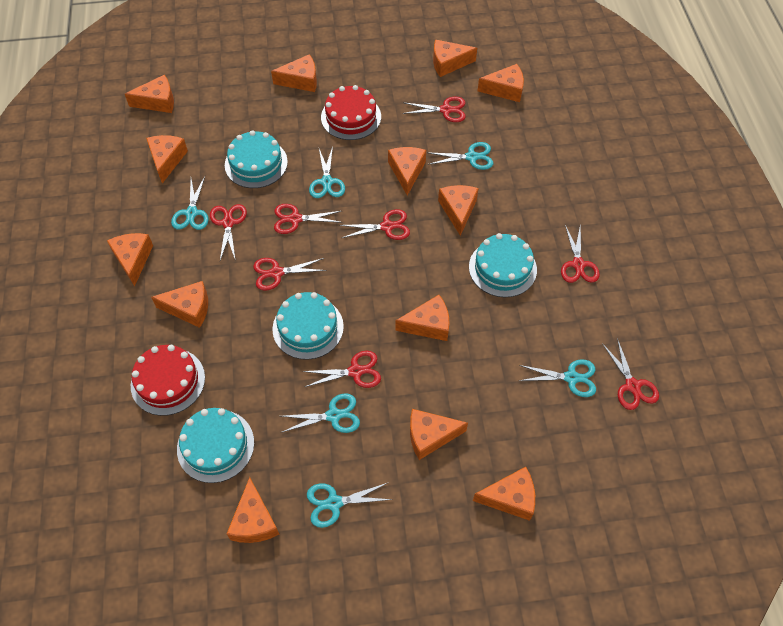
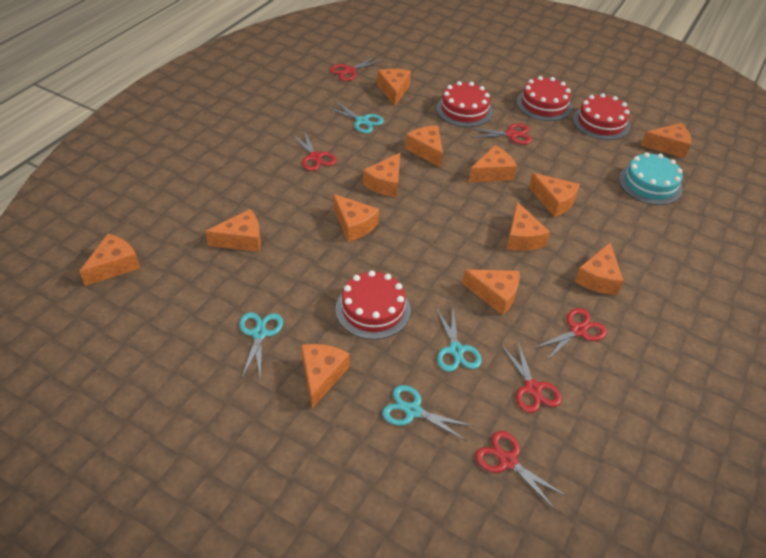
red cake: [131,345,205,416] [321,85,381,140] = 2 -> [335,270,411,340] [436,81,493,127] [516,76,572,121] [573,93,630,140] = 4
red scissors: [210,204,247,261] [253,258,326,291] [274,204,343,234] [302,351,381,388] [339,209,410,240] [403,97,466,122] [561,225,600,283] [602,338,659,410] = 8 -> [292,131,337,171] [330,56,384,81] [469,123,532,144] [475,431,566,510] [501,340,562,413] [533,308,607,361] = 6
turquoise cake: [177,408,254,483] [225,130,288,188] [272,292,344,360] [469,233,537,297] = 4 -> [619,152,683,205] = 1
turquoise scissors: [171,176,209,230] [281,393,360,433] [307,482,392,528] [309,146,345,198] [427,142,493,170] [519,359,596,397] = 6 -> [239,312,283,381] [326,101,384,133] [382,385,473,441] [436,308,482,372] = 4

